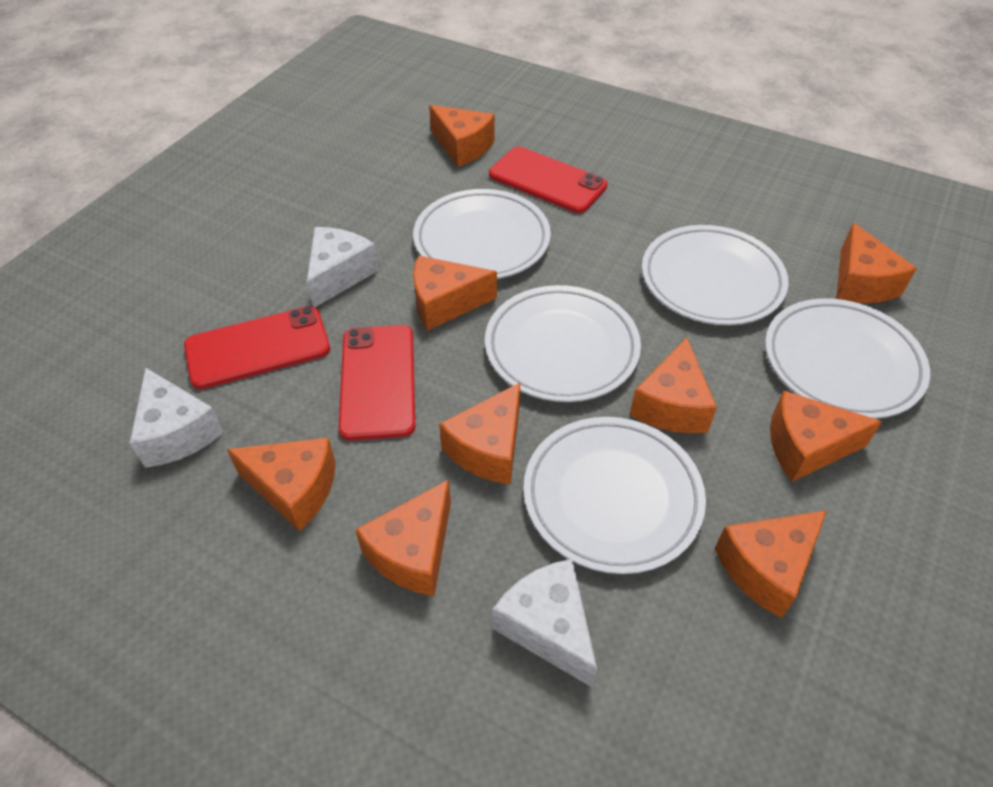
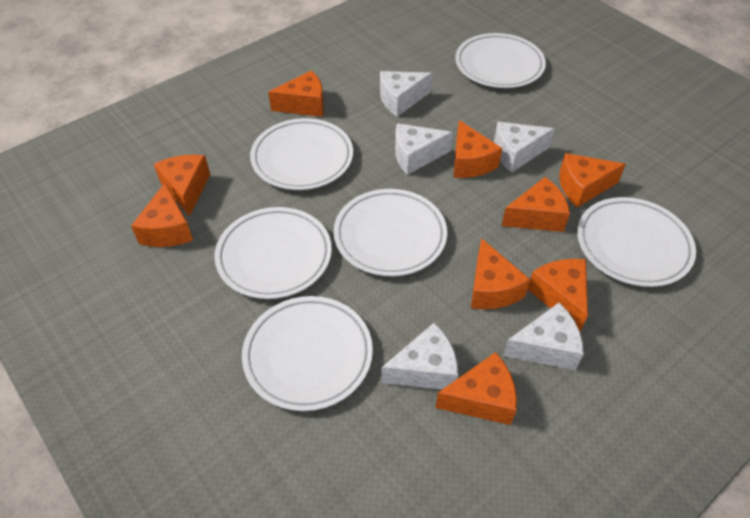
red phone: [184,306,330,389] [339,325,415,441] [489,147,608,213] = 3 -> none = 0
white cheese: [129,368,224,468] [307,227,379,307] [493,559,597,687] = 3 -> [380,71,433,117] [381,323,458,390] [395,123,453,175] [494,122,555,173] [503,303,584,370] = 5
white plate: [413,189,551,279] [485,285,641,402] [523,417,706,574] [642,225,789,325] [765,298,930,419] = 5 -> [214,207,332,299] [242,296,373,411] [250,118,353,190] [333,189,447,276] [455,33,546,88] [577,197,696,287] = 6

